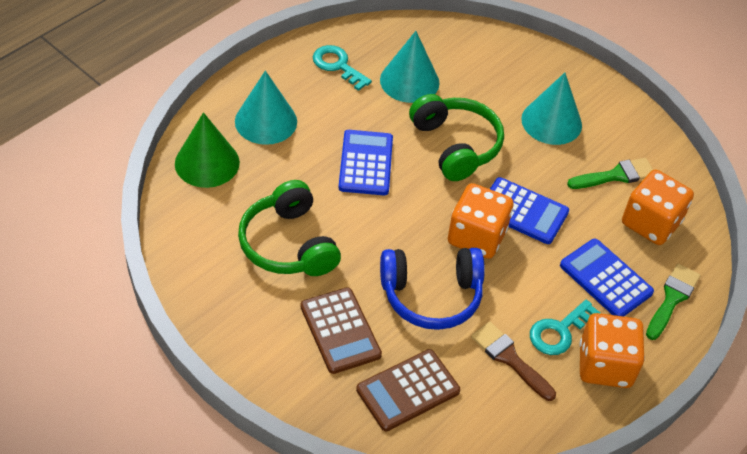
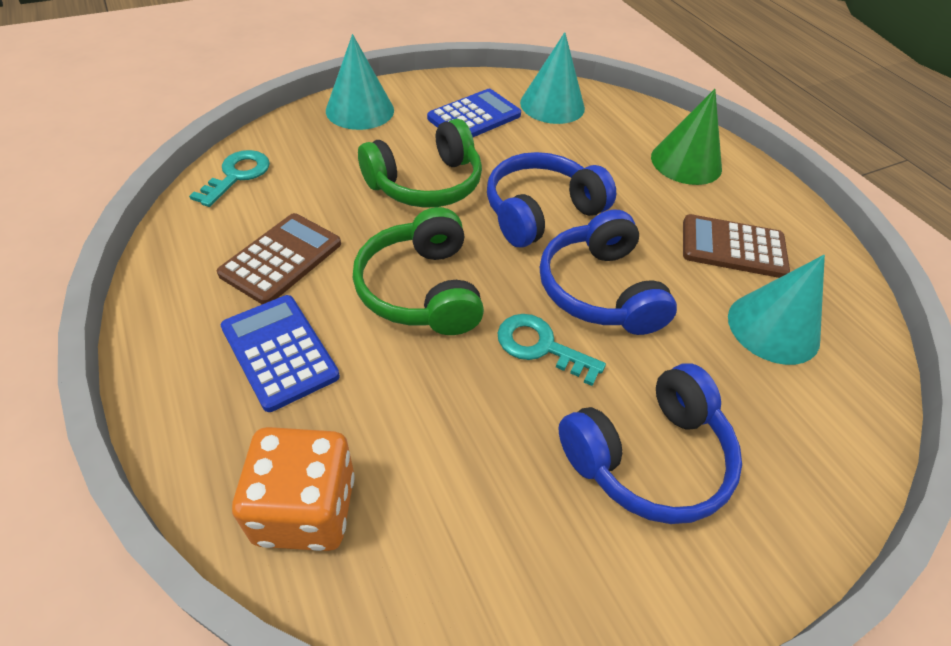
blue calculator: [338,130,393,195] [490,177,569,244] [560,239,654,317] = 3 -> [221,295,340,412] [427,89,521,137] = 2
blue headphones: [380,248,485,330] = 1 -> [487,152,616,247] [540,210,677,335] [559,363,742,524] = 3
brown brush: [471,322,556,401] = 1 -> none = 0
green brush: [567,158,653,189] [646,264,700,340] = 2 -> none = 0
orange dice: [448,183,514,259] [580,313,645,388] [622,170,694,245] = 3 -> [232,427,355,551] = 1

